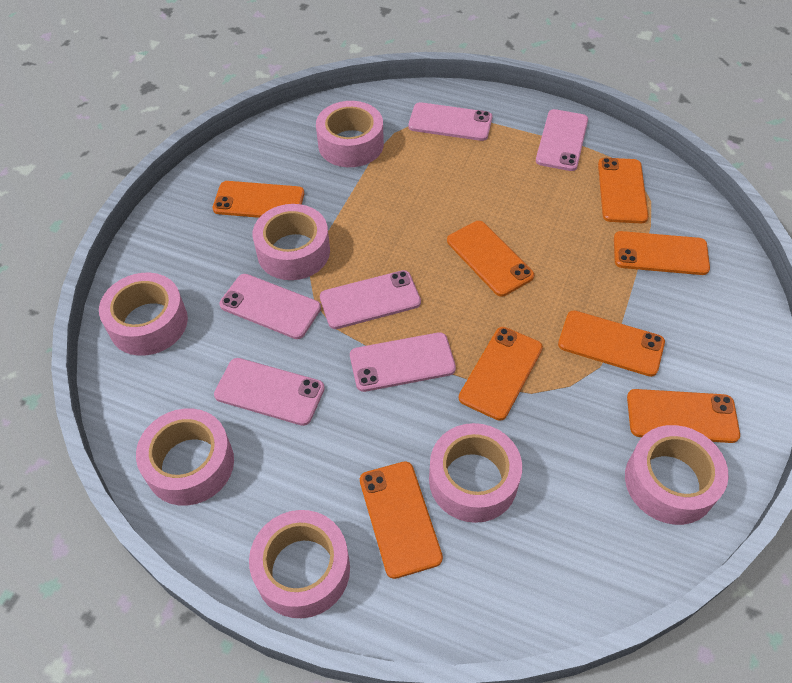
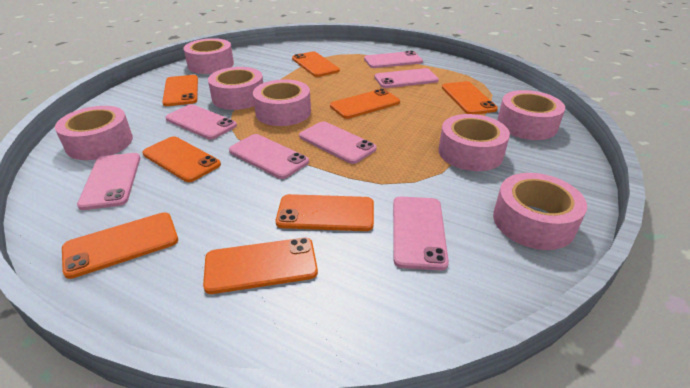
pink phone: [214,358,325,426] [219,274,321,339] [320,270,421,329] [350,332,456,392] [408,102,492,141] [536,109,588,171] = 6 -> [77,153,140,210] [165,104,237,140] [229,134,309,179] [299,121,377,164] [364,51,423,68] [374,68,439,88] [393,197,449,270] = 7

